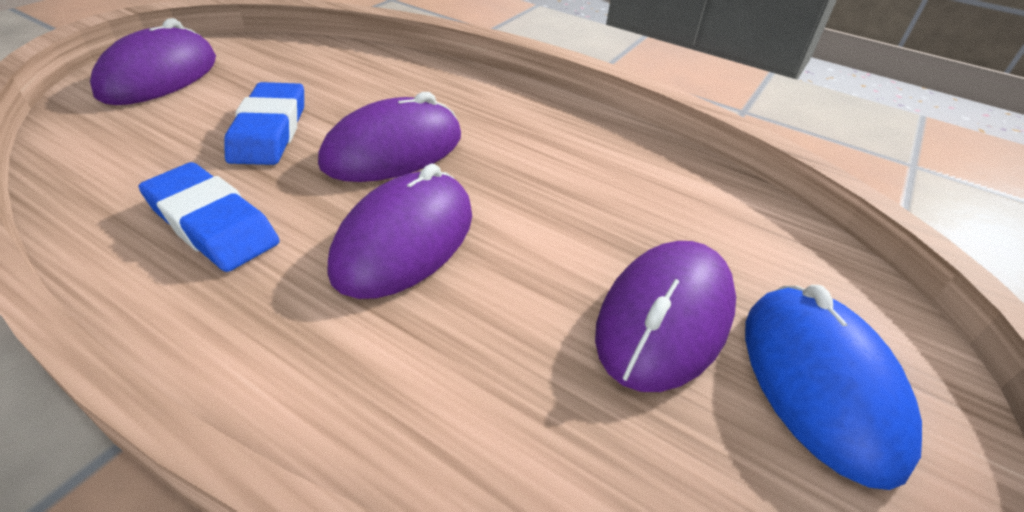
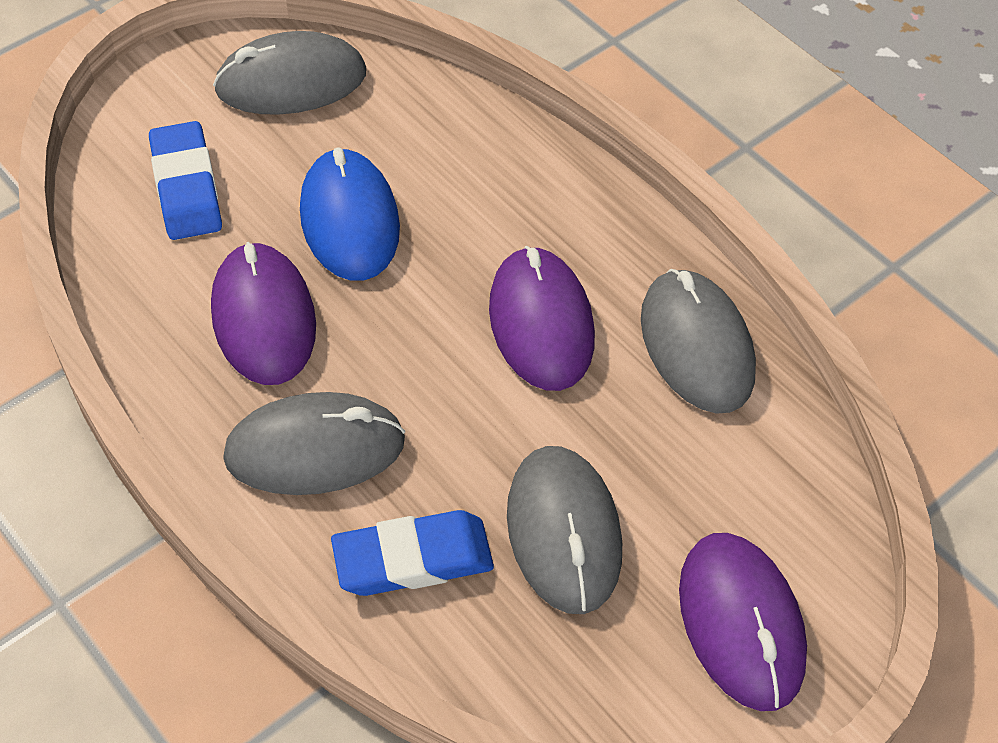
grey mouse: none = 0 -> [213,31,366,115] [223,392,405,495] [507,446,622,614] [641,269,756,414] = 4
purple mouse: [90,18,216,105] [318,92,461,182] [328,164,472,299] [595,241,736,392] = 4 -> [211,242,316,385] [489,246,595,391] [679,533,807,711] = 3

